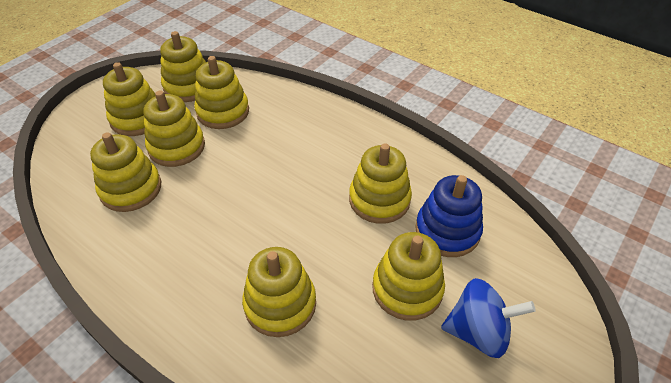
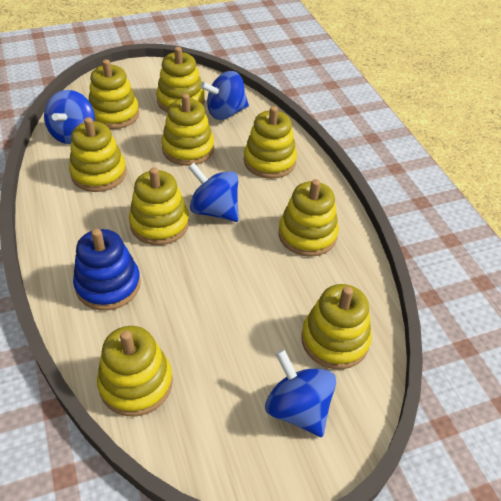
blue spinning top: [441,278,536,358] = 1 -> [44,90,95,144] [188,163,239,222] [200,71,249,120] [265,349,336,437] = 4
yellow stacking toy: [90,132,161,212] [103,62,155,136] [144,91,205,167] [160,31,206,102] [194,56,249,129] [242,247,316,337] [349,144,412,224] [372,232,445,321] = 8 -> [69,117,126,192] [89,59,139,129] [97,326,173,416] [129,168,189,245] [156,47,205,112] [161,94,214,166] [244,106,297,179] [279,179,339,257] [301,284,372,369] = 9

